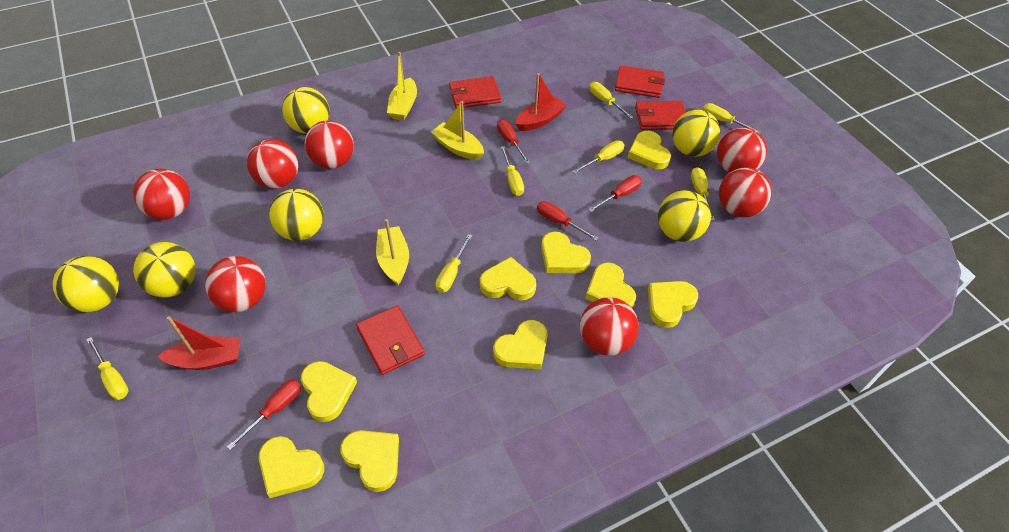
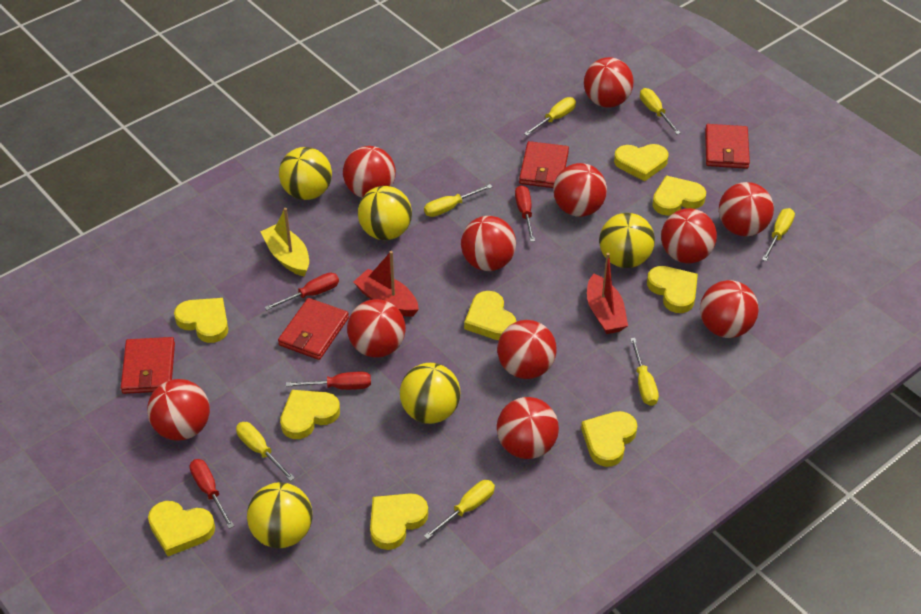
red ball: [133,169,190,220] [205,256,266,312] [247,139,299,189] [305,120,354,169] [580,297,639,356] [717,127,767,173] [719,167,772,218] = 7 -> [147,379,210,440] [343,146,396,198] [347,299,406,358] [461,216,516,271] [497,320,557,379] [497,397,559,459] [553,163,607,217] [584,57,633,108] [661,208,717,263] [700,280,759,338] [719,182,774,236] = 11
yellow ball: [53,256,119,312] [133,242,196,298] [269,189,323,241] [282,87,330,134] [658,190,711,242] [672,110,720,157] = 6 -> [247,482,313,548] [279,147,332,200] [358,186,412,240] [400,363,460,424] [599,213,655,268] = 5
yellow boat: [376,219,409,285] [387,52,417,120] [431,101,484,160] = 3 -> [260,208,309,276] = 1

